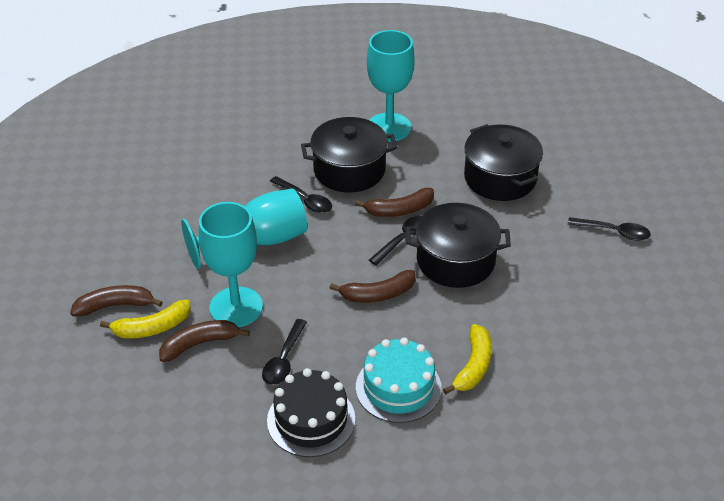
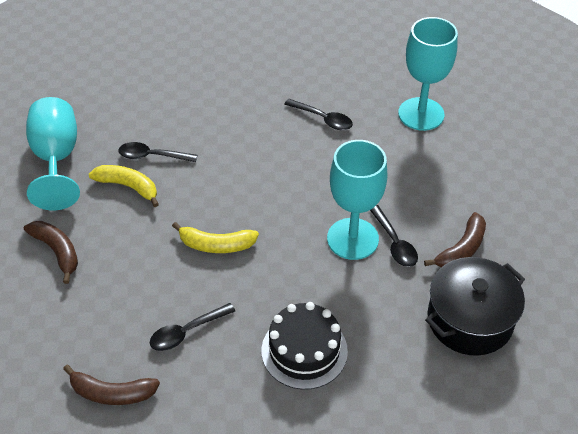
black pot: [301,117,398,193] [406,203,511,288] [464,124,543,201] = 3 -> [425,257,525,356] = 1
brown banana: [70,285,163,316] [159,320,250,362] [330,270,416,303] [355,188,434,217] = 4 -> [24,221,78,284] [63,365,160,405] [424,212,486,267] = 3
turquoise cake: [356,338,442,423] = 1 -> none = 0

